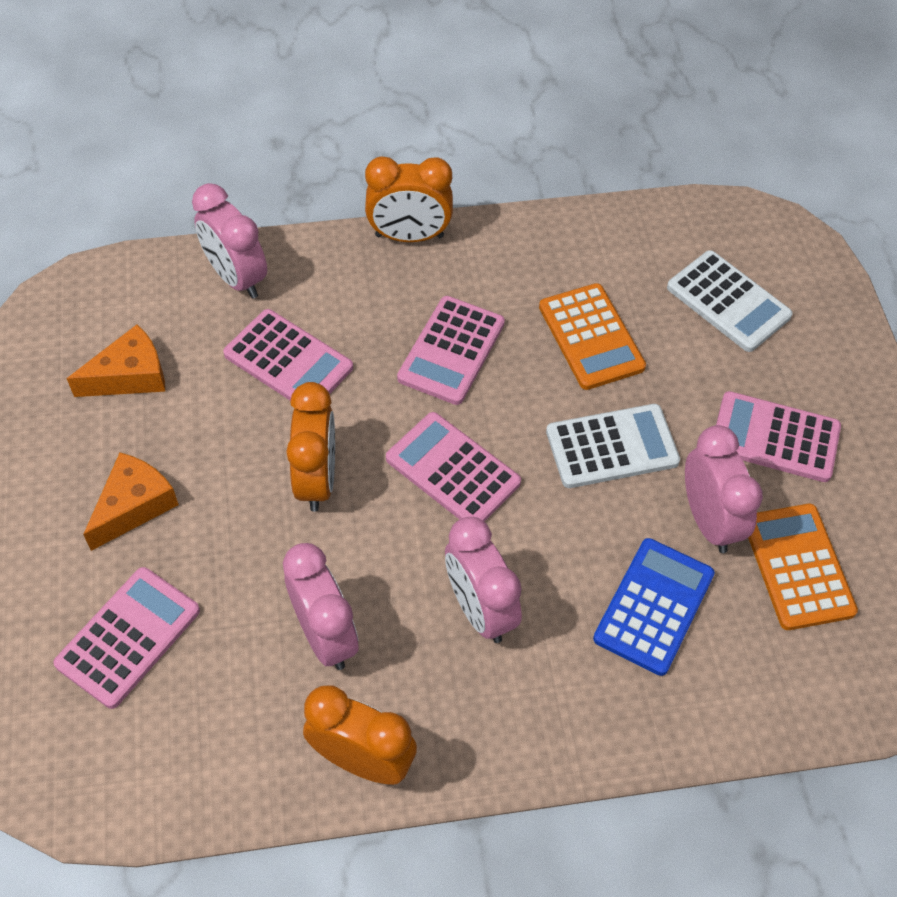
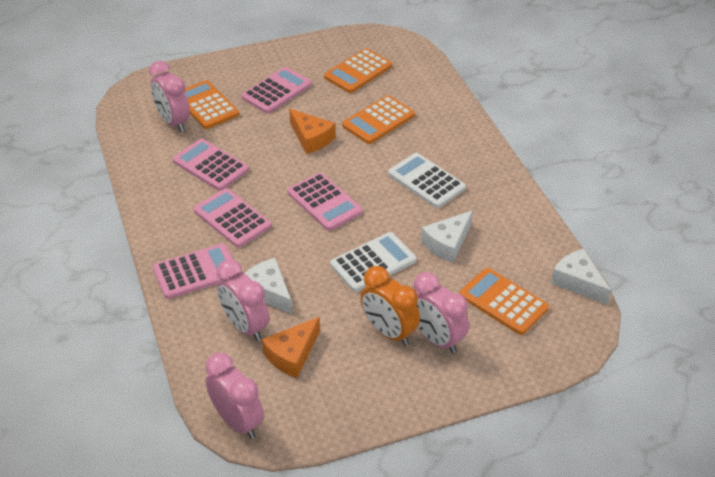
blue calculator: [593,538,715,676] = 1 -> none = 0
orange calculator: [539,283,646,390] [748,504,858,630] = 2 -> [185,80,239,129] [324,48,392,93] [342,95,415,144] [460,268,549,335] = 4
orange clock: [286,382,335,512] [303,685,417,785] [365,156,453,242] = 3 -> [360,266,420,346] = 1
white cheese: none = 0 -> [245,258,292,314] [421,211,473,263] [551,249,611,305] = 3

